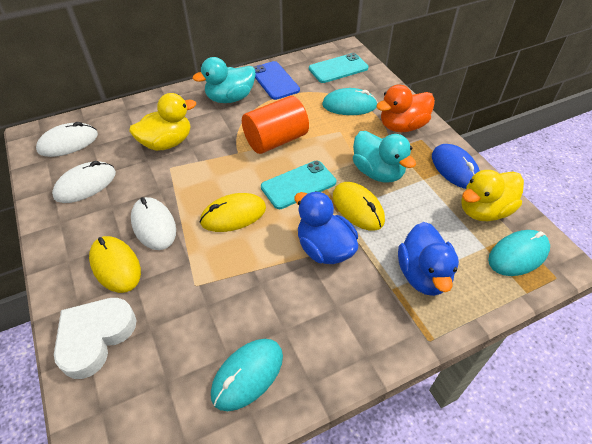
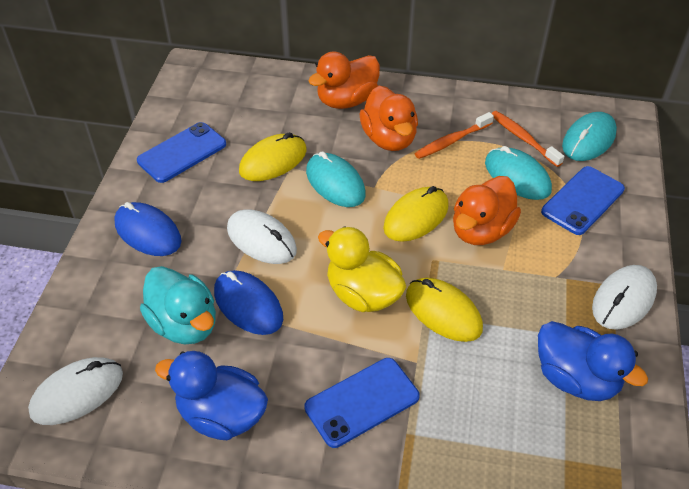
blue mouse: [432,144,480,189] = 1 -> [114,202,182,256] [214,270,283,335] = 2
blue phone: [254,61,300,100] = 1 -> [137,122,226,183] [304,358,420,448] [541,166,625,235] = 3
orange cylinder: [242,96,309,154] = 1 -> none = 0
orange duck: [376,84,435,132] = 1 -> [308,51,380,109] [360,86,418,151] [453,176,521,245] = 3
orange toothbrush: none = 0 -> [414,112,494,159] [491,111,564,167] = 2
turquoise duck: [193,57,256,103] [353,131,416,183] = 2 -> [140,266,216,344] = 1
turquoise phone: [261,161,336,209] [309,53,368,83] = 2 -> none = 0
white heart: [54,298,137,379] = 1 -> none = 0
yellow duck: [129,93,196,151] [461,170,524,221] = 2 -> [318,226,406,312] = 1

